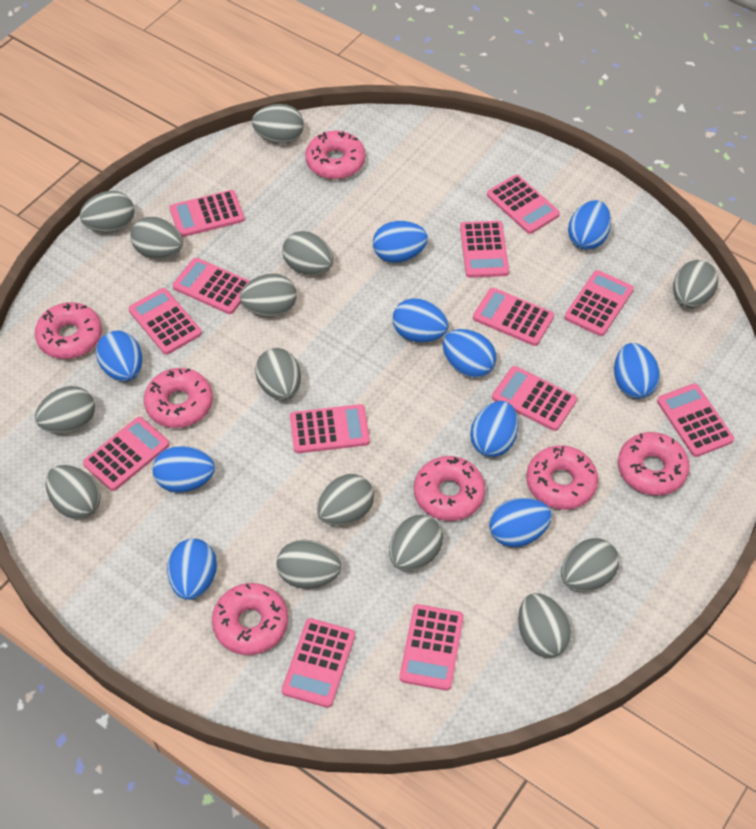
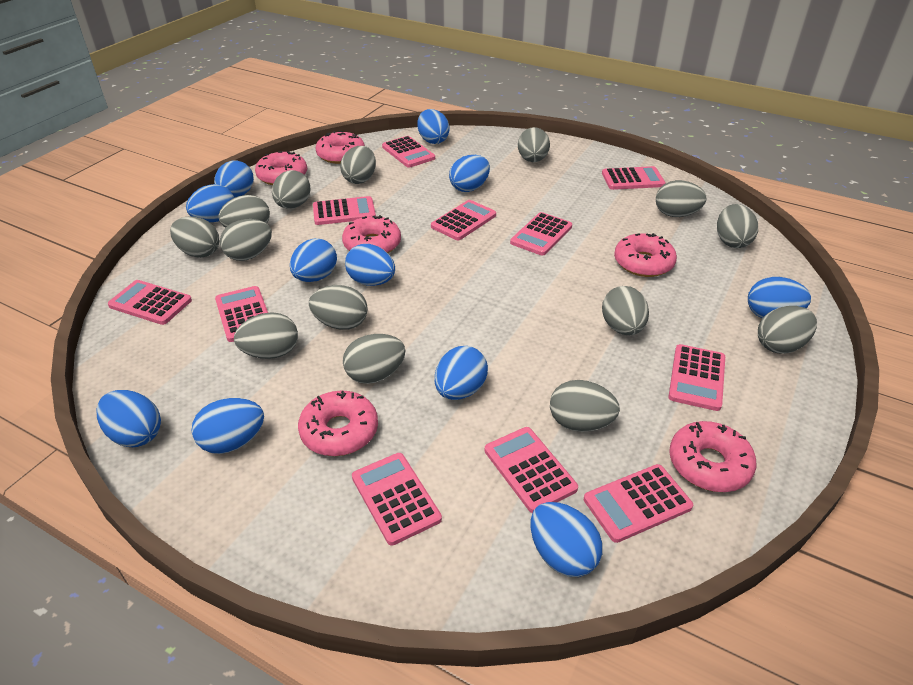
blue egg: [96,331,142,381] [153,446,215,492] [167,539,217,600] [373,221,428,263] [393,298,448,343] [443,329,497,378] [470,401,518,457] [489,498,552,547] [568,200,611,250] [614,343,660,399] = 10 -> [96,390,161,447] [186,184,234,222] [192,398,264,454] [214,160,254,198] [290,238,337,282] [345,244,395,286] [417,109,450,144] [435,346,488,400] [449,155,490,192] [530,502,602,577] [748,277,811,318] = 11
pink calculator: [83,417,170,491] [128,288,202,355] [169,190,244,237] [173,258,250,314] [282,618,355,708] [290,404,370,453] [399,604,464,691] [460,221,509,278] [473,288,554,346] [487,175,560,234] [492,366,577,431] [564,270,634,336] [657,383,734,457] = 13 -> [108,280,192,325] [215,286,268,342] [313,196,376,225] [352,453,442,545] [382,136,435,168] [431,200,496,240] [485,427,578,513] [510,212,572,256] [584,464,693,543] [602,166,665,190] [669,344,725,411] = 11
pink donut: [35,302,102,359] [144,368,213,428] [212,583,288,655] [305,131,366,180] [414,456,485,521] [526,445,598,510] [618,432,690,496] = 7 -> [255,151,307,185] [298,391,378,456] [316,131,365,164] [342,215,401,253] [614,233,677,277] [669,421,756,492] = 6

